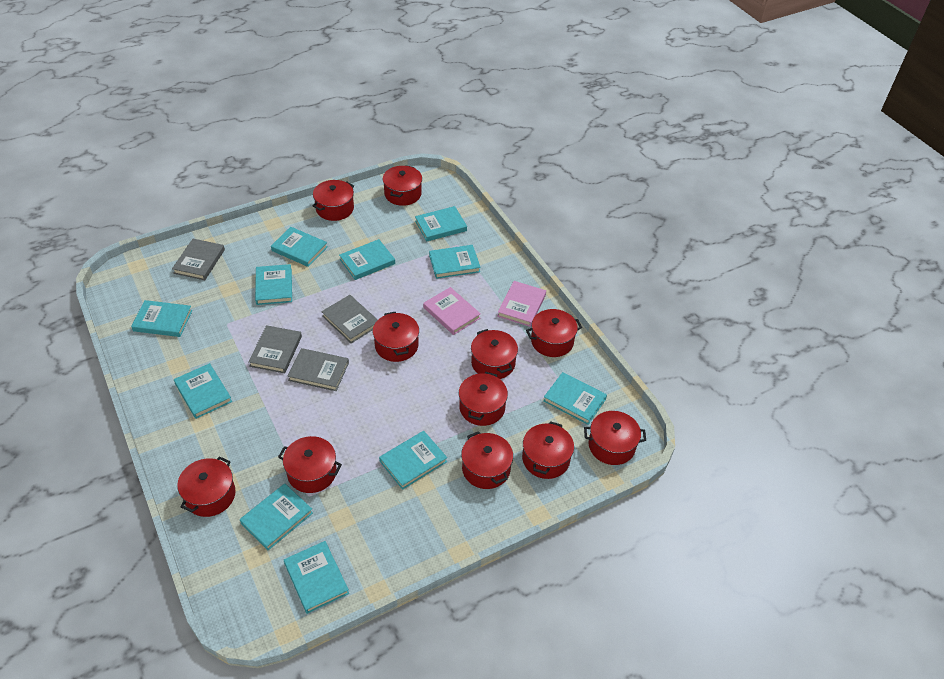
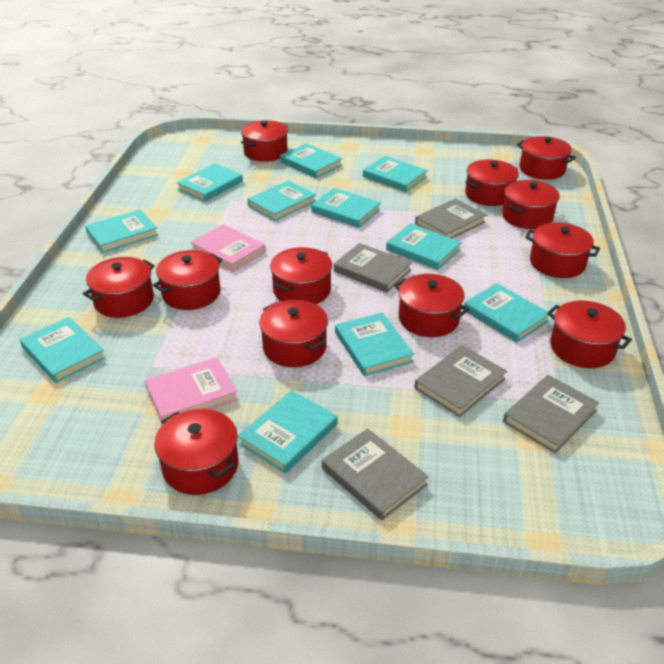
grey book: [172,239,225,280] [248,325,302,373] [287,348,349,391] [321,295,378,343] = 4 -> [322,428,429,520] [334,243,412,293] [414,345,507,417] [415,199,486,238] [503,375,599,453] = 5
red pot: [177,456,236,517] [278,436,342,493] [312,180,354,221] [373,312,419,362] [383,165,422,206] [459,372,508,426] [461,431,513,489] [471,329,518,379] [522,421,574,479] [526,309,582,357] [584,411,646,465] = 11 -> [83,257,155,318] [153,250,222,310] [154,409,238,495] [241,120,288,162] [259,300,328,367] [270,247,332,304] [395,274,469,337] [465,159,519,206] [502,180,560,229] [517,136,576,180] [525,222,600,278] [547,300,632,368] = 12

